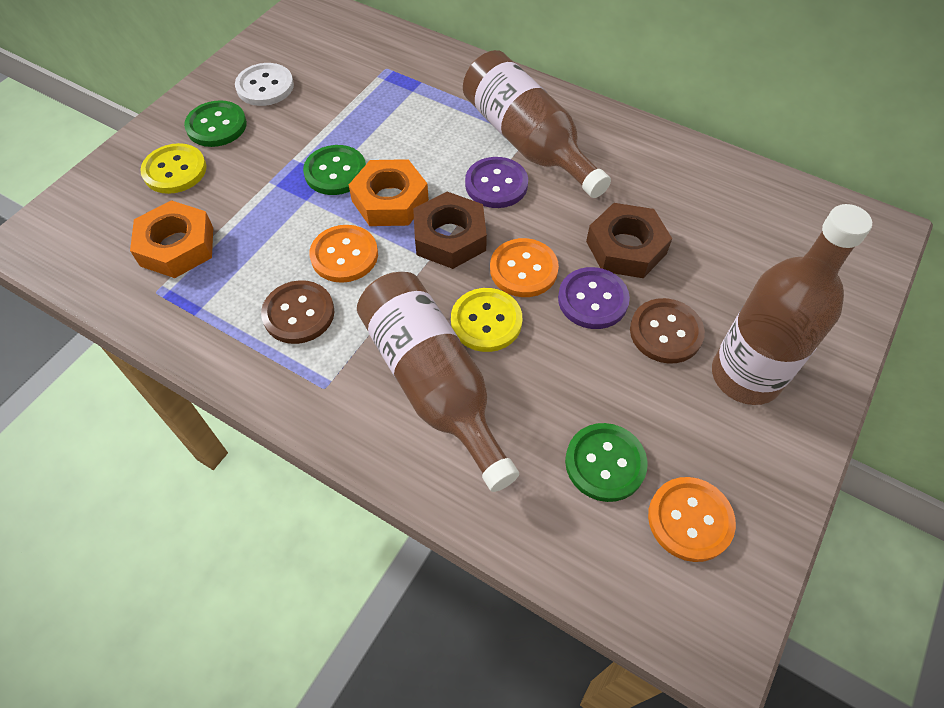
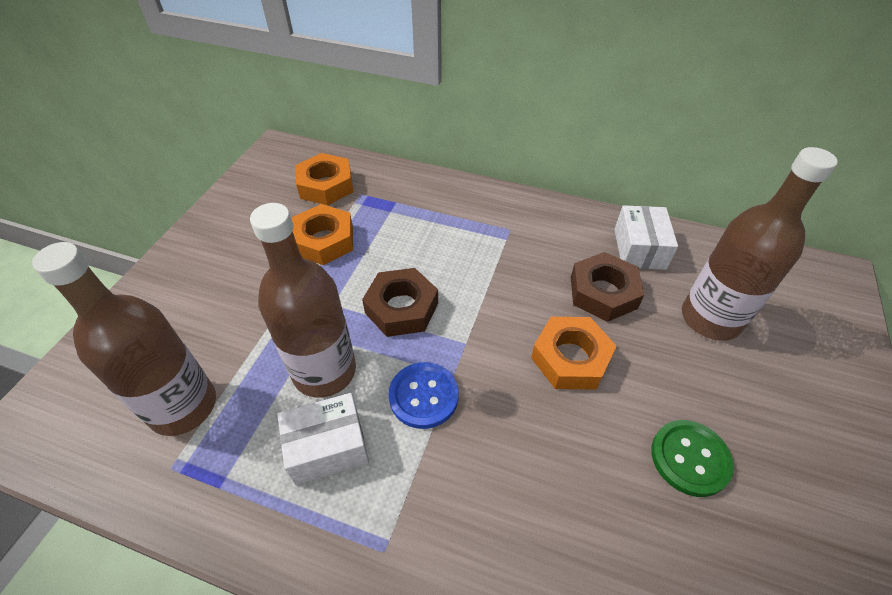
blue button: none = 0 -> [388,362,459,429] = 1
brown button: [261,280,334,344] [630,298,705,363] = 2 -> none = 0
green button: [184,100,247,147] [303,145,366,195] [565,423,648,502] = 3 -> [651,420,734,497] = 1
orange button: [309,225,378,283] [490,238,559,297] [648,477,736,562] = 3 -> none = 0
orange nut: [130,200,213,278] [349,159,429,226] = 2 -> [292,204,353,265] [296,153,354,205] [531,317,617,390] = 3
purple button: [465,157,528,208] [558,267,630,329] = 2 -> none = 0
white box: none = 0 -> [278,393,369,485] [614,205,678,270] = 2
white button: [235,63,294,106] = 1 -> none = 0
yellow button: [140,143,207,194] [451,288,522,352] = 2 -> none = 0

